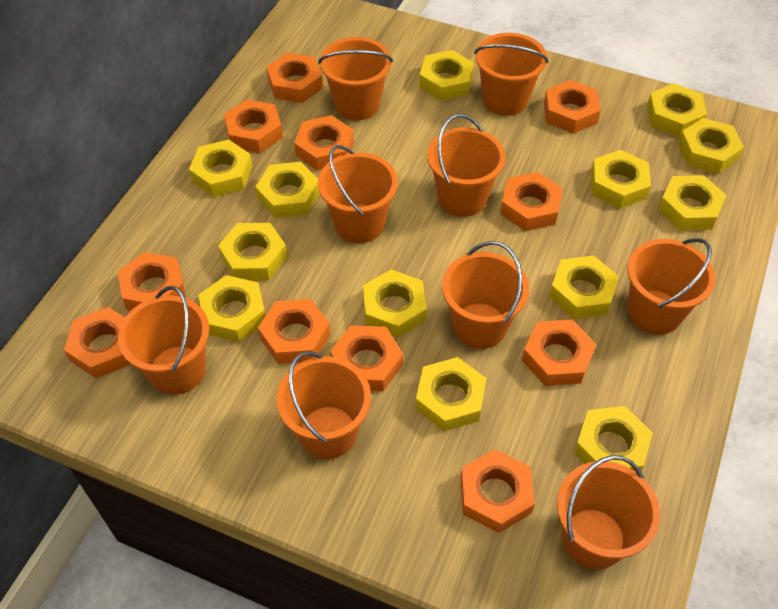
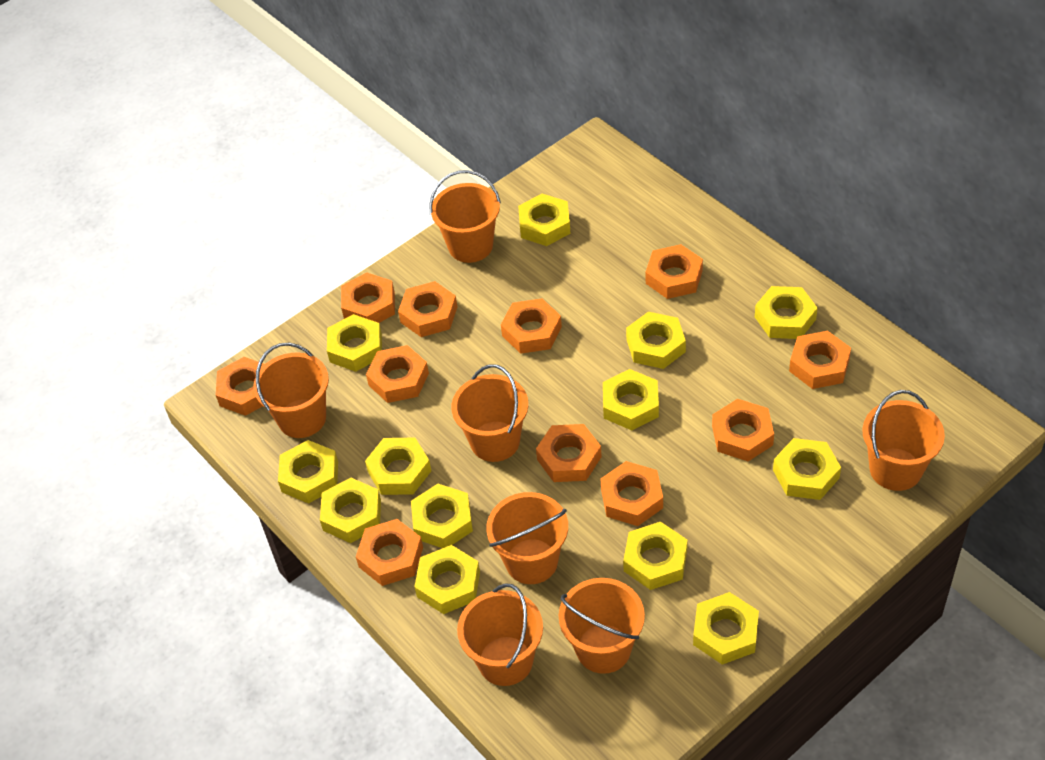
orange bucket: [118,286,209,395] [276,351,371,459] [318,37,393,120] [318,145,398,243] [427,114,506,217] [442,241,529,349] [474,33,548,116] [557,455,660,569] [627,238,715,335] = 9 -> [253,343,329,438] [429,170,501,263] [452,364,528,462] [457,583,543,686] [486,492,568,584] [559,578,645,674] [863,390,945,491] = 7

